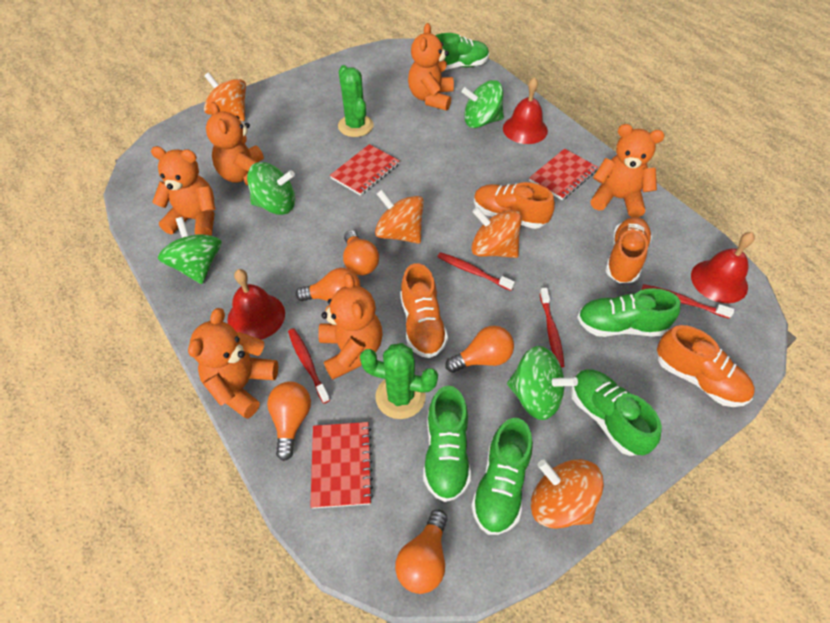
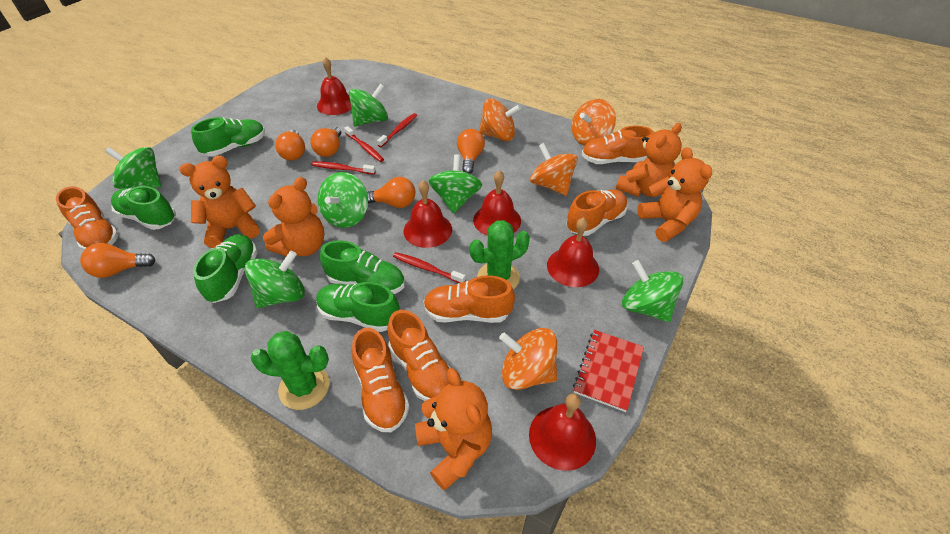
green spinning top: [158,217,221,284] [247,162,295,215] [462,80,504,128] [507,346,578,420] = 4 -> [105,147,161,189] [244,251,305,308] [318,172,368,228] [349,83,388,127] [429,154,482,214] [622,260,684,322] = 6
orange shoe: [400,263,448,358] [474,182,555,229] [605,217,652,283] [657,325,755,407] = 4 -> [56,186,119,251] [352,328,410,432] [387,310,451,401] [423,275,515,323] [566,189,628,236] [582,126,654,164] = 6
orange teddy bear: [151,146,216,236] [188,308,278,419] [206,102,264,185] [318,272,383,380] [408,23,454,111] [590,124,665,217] = 6 -> [180,156,260,248] [263,177,324,256] [415,368,492,490] [616,123,682,197] [637,147,712,242] = 5
red bell: [227,269,285,340] [503,77,548,144] [691,232,755,303] = 3 -> [317,57,352,115] [403,180,452,248] [473,170,521,236] [529,394,596,471] [547,217,599,287] = 5
red notebook: [310,422,373,509] [330,144,400,196] [529,149,598,200] = 3 -> [573,330,644,412] = 1

